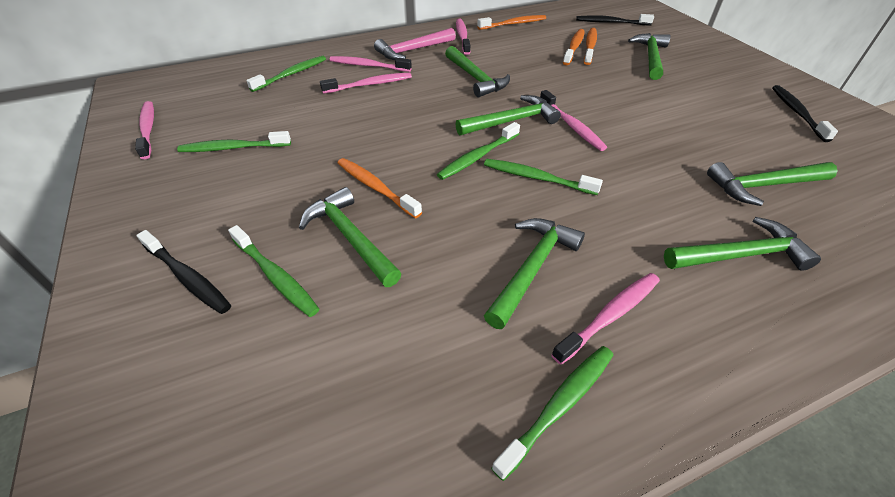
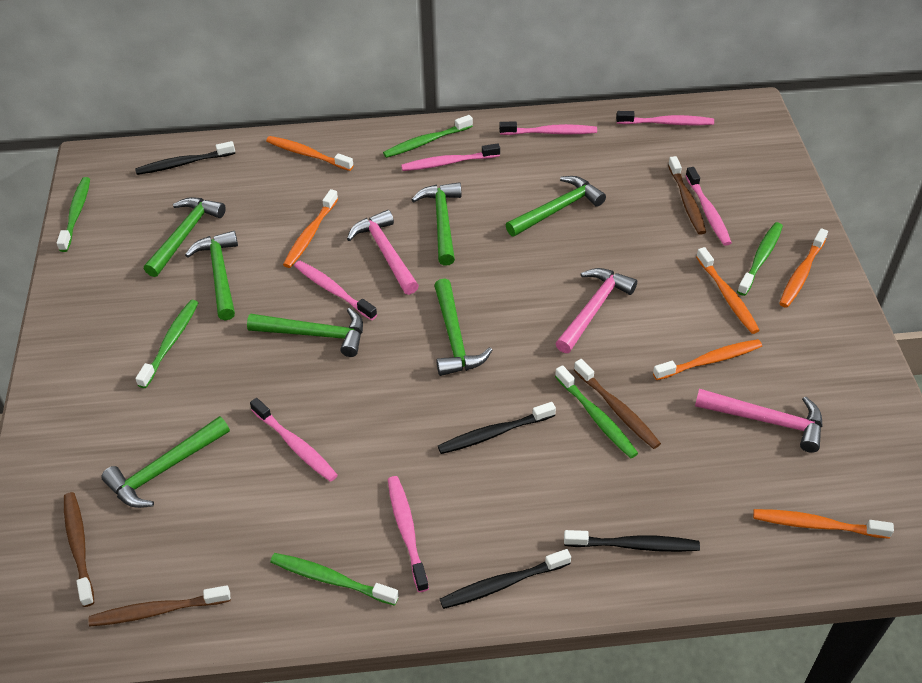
black toothbrush: [136,230,231,314] [576,14,654,25] [772,85,838,142] = 3 -> [135,141,235,175] [438,402,556,454] [440,549,571,609] [564,530,700,552] = 4
brown toothbrush: none = 0 -> [64,492,94,607] [88,585,231,627] [574,359,661,449] [668,156,706,235] = 4
orange toothbrush: [338,158,422,218] [477,15,546,30] [563,29,585,65] [584,28,597,65] = 4 -> [266,136,354,171] [283,189,338,268] [653,339,762,380] [696,247,760,334] [753,509,894,539] [779,228,828,308] = 6
pink hammer: [374,28,456,60] = 1 -> [347,210,419,295] [555,268,637,353] [695,389,823,453] = 3
pink toothbrush: [135,101,154,159] [320,73,412,94] [329,56,412,72] [456,19,470,55] [540,90,607,151] [551,273,660,365] = 6 -> [250,398,338,482] [294,261,377,321] [388,476,429,592] [401,143,500,171] [499,122,597,135] [616,111,714,125] [685,167,732,246] = 7

